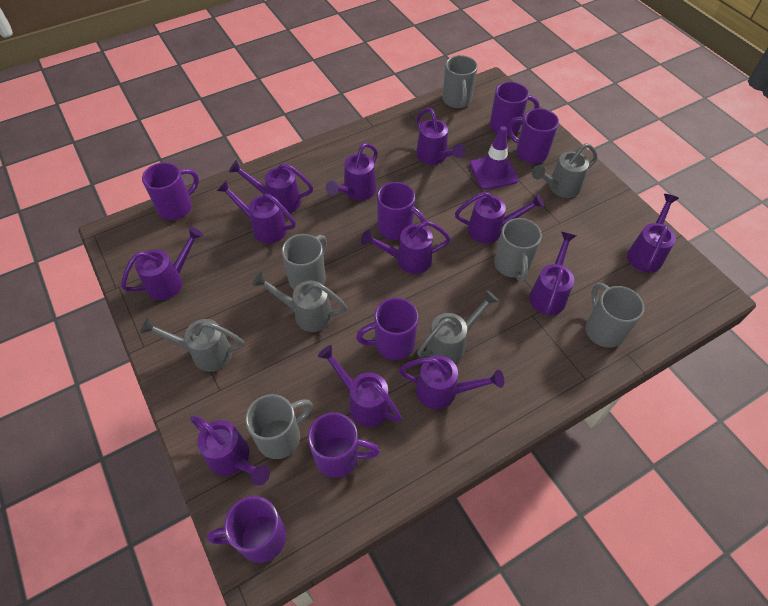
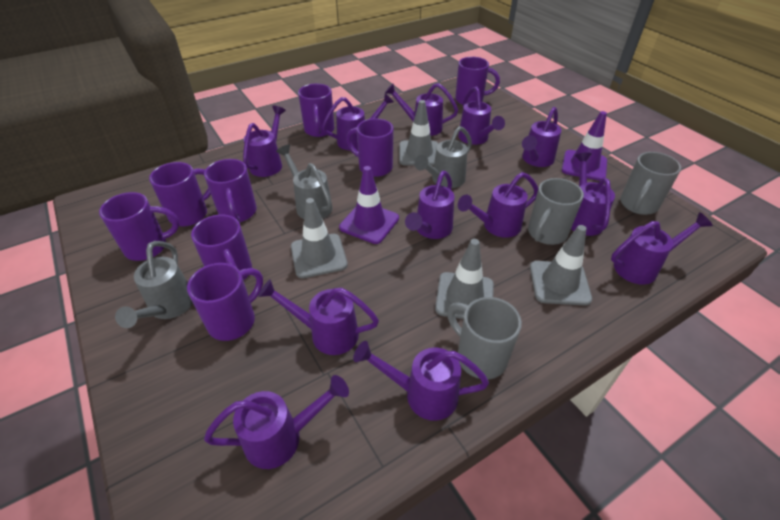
grey mug: [245,394,313,459] [282,234,327,290] [443,55,478,108] [494,218,542,282] [586,283,644,348] = 5 -> [447,297,522,379] [528,178,584,245] [620,152,681,215] = 3
grey traffic cone: none = 0 -> [291,198,348,278] [399,100,438,166] [435,239,494,319] [530,225,592,306] = 4
grey watering can: [140,318,244,372] [253,272,347,332] [417,290,499,363] [532,143,597,198] = 4 -> [115,241,193,328] [276,145,332,219] [414,126,472,188] = 3
purple mug: [142,162,199,220] [207,496,286,563] [308,412,380,478] [356,298,418,360] [377,182,427,240] [490,82,539,136] [507,108,559,164] = 7 -> [99,192,179,261] [149,162,211,226] [187,263,263,341] [191,215,252,280] [204,159,257,222] [298,84,335,137] [346,118,394,177] [455,57,500,105] = 8
purple traffic cone: [470,126,519,190] = 1 -> [339,166,399,244] [562,111,607,181] = 2

